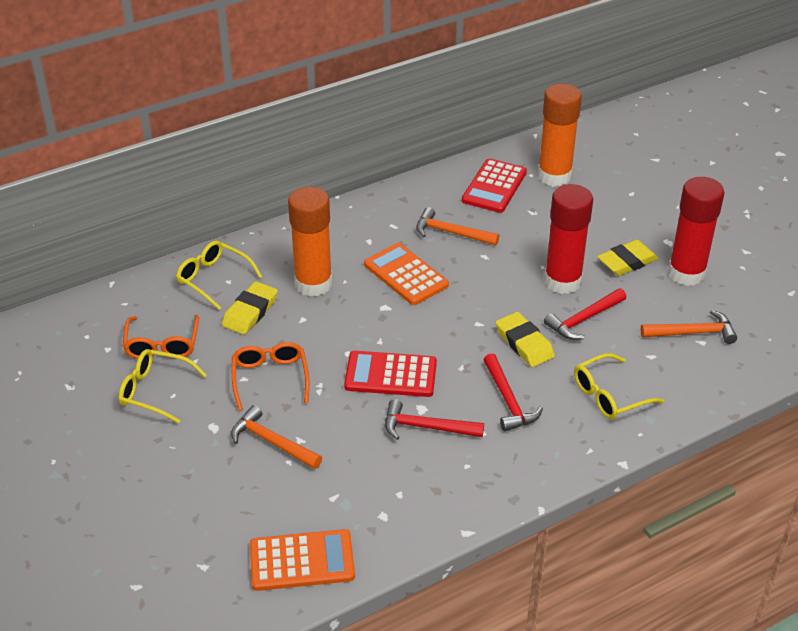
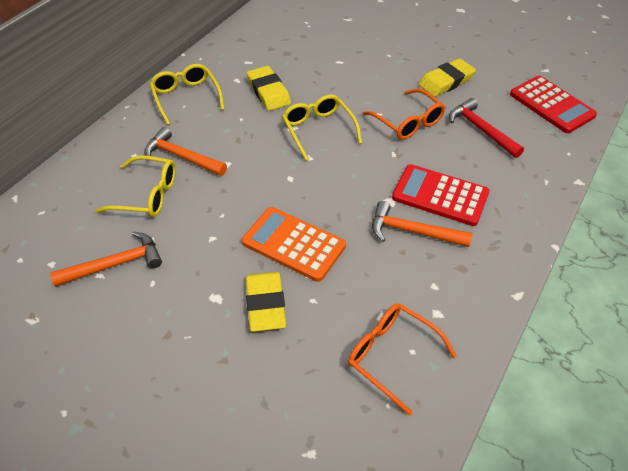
orange calculator: [250,529,355,591] [364,243,449,305] = 2 -> [242,207,346,282] = 1
orange glue stick: [288,187,332,297] [538,84,582,186] = 2 -> none = 0
red glue stick: [544,184,593,294] [668,177,724,286] = 2 -> none = 0
red hammer: [385,399,484,440] [483,353,543,431] [544,288,626,340] = 3 -> [449,98,524,158] = 1

